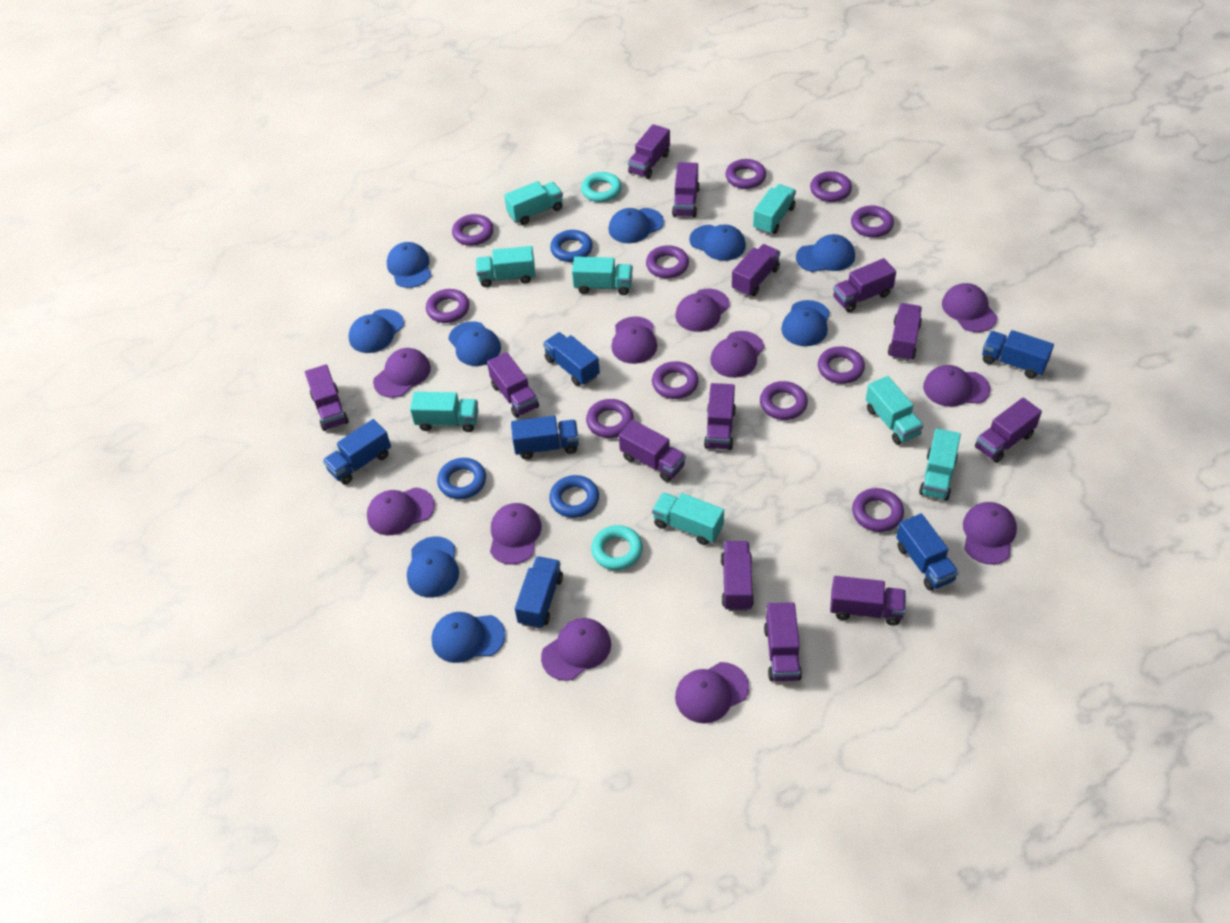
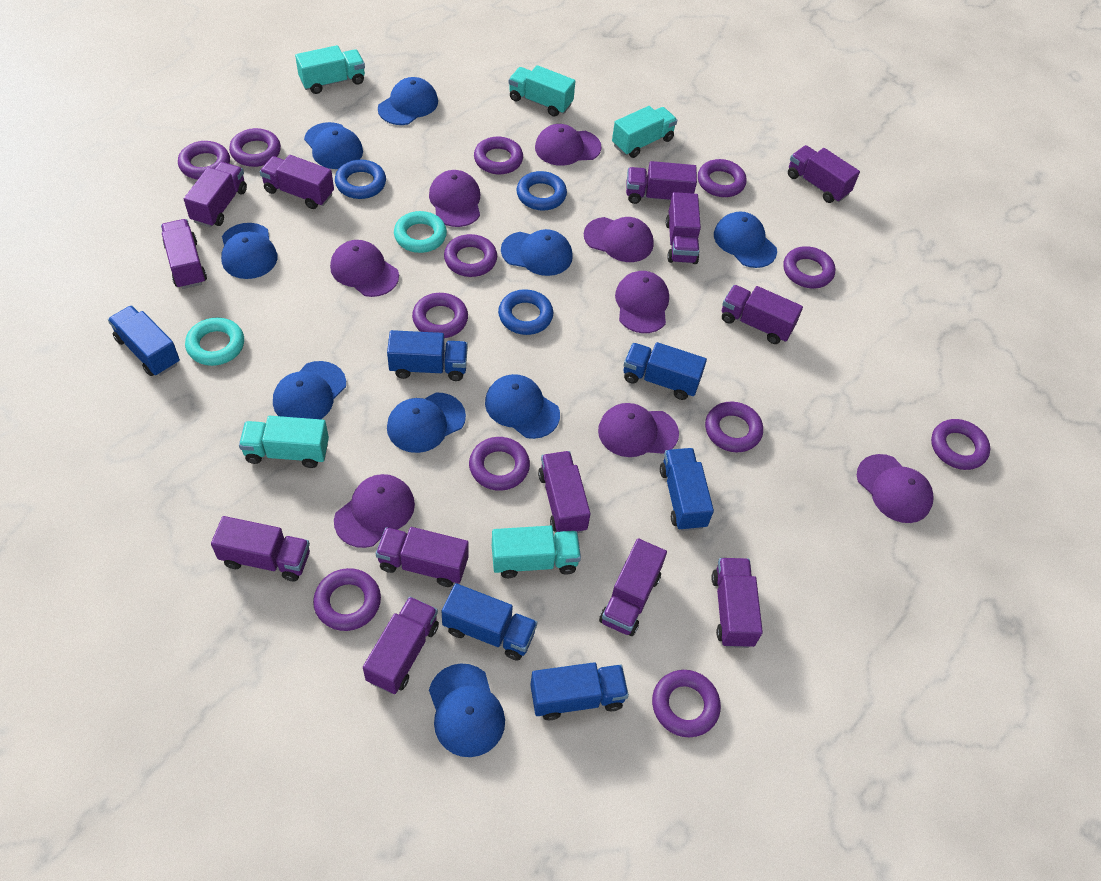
purple cap: [367,487,435,535] [373,348,431,398] [490,503,542,565] [541,618,611,681] [611,316,657,364] [675,289,730,332] [675,662,749,723] [710,331,764,378] [923,365,990,407] [942,283,997,332] [963,502,1017,565] = 11 -> [330,240,399,297] [334,474,415,548] [429,170,480,227] [535,124,601,166] [584,217,654,262] [598,403,679,457] [615,271,669,333] [857,454,934,523] = 8
purple ring: [426,289,469,323] [452,214,494,246] [586,399,634,438] [646,245,689,278] [652,361,699,399] [725,159,766,189] [760,381,808,420] [810,171,852,202] [818,346,865,384] [851,205,894,237] [852,488,904,532] = 11 -> [178,141,230,179] [229,128,281,167] [313,568,381,631] [412,293,468,338] [444,234,497,277] [469,437,530,491] [474,136,523,175] [652,670,721,737] [698,159,747,197] [705,402,763,452] [783,246,835,288] [931,419,990,470] = 12
turquoise truck: [410,392,479,432] [476,246,535,287] [504,181,563,225] [572,256,633,295] [652,492,724,545] [753,184,796,235] [866,376,923,445] [919,428,961,501] = 8 -> [239,416,329,468] [295,45,365,94] [492,526,581,578] [509,65,575,117] [612,106,677,158] = 5

